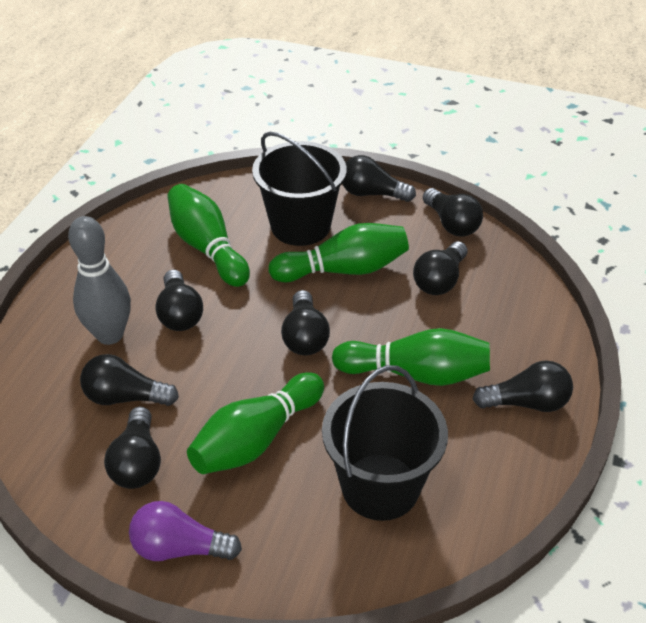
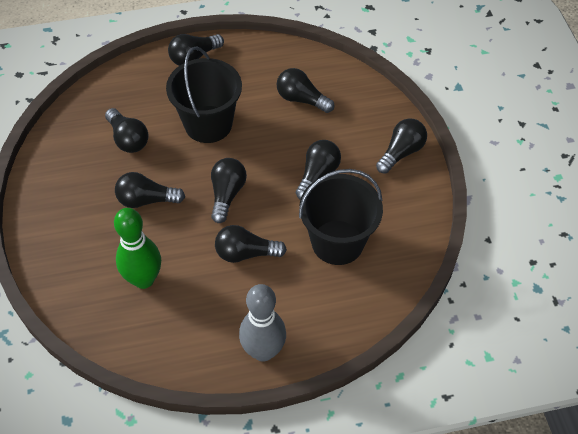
green bowling pin: [167,184,250,287] [187,372,324,474] [268,223,409,283] [332,328,490,386] = 4 -> [114,208,161,289] = 1
purple light bulb: [129,501,242,561] = 1 -> none = 0

